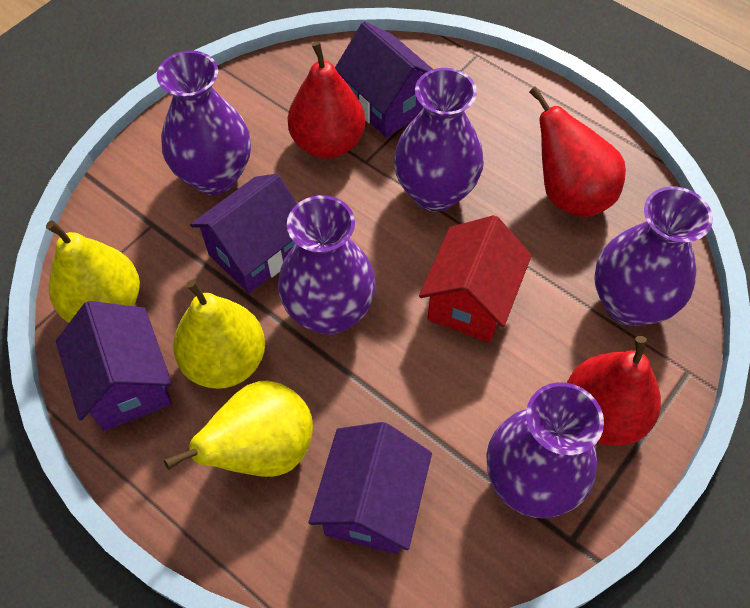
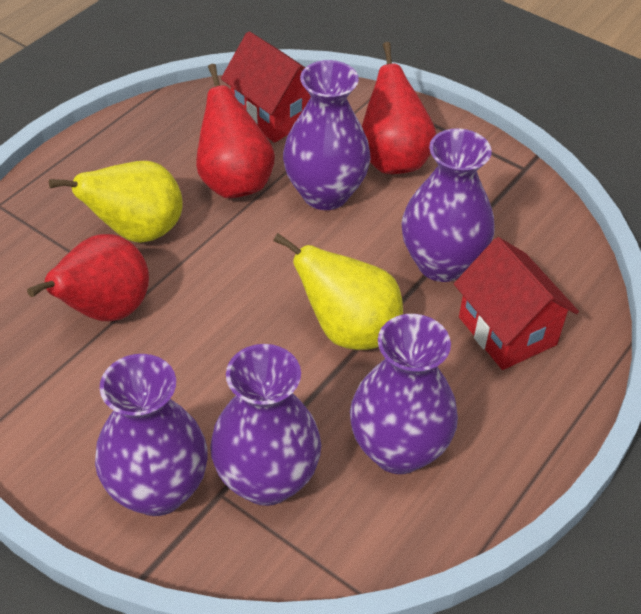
purple house: [56,301,172,431] [190,174,297,293] [309,422,432,554] [335,22,433,138] = 4 -> none = 0
red house: [419,215,532,342] = 1 -> [221,31,311,143] [454,237,579,370] = 2
yellow pear: [46,220,140,322] [164,381,313,477] [173,279,265,389] = 3 -> [49,161,183,243] [273,233,403,350] = 2

